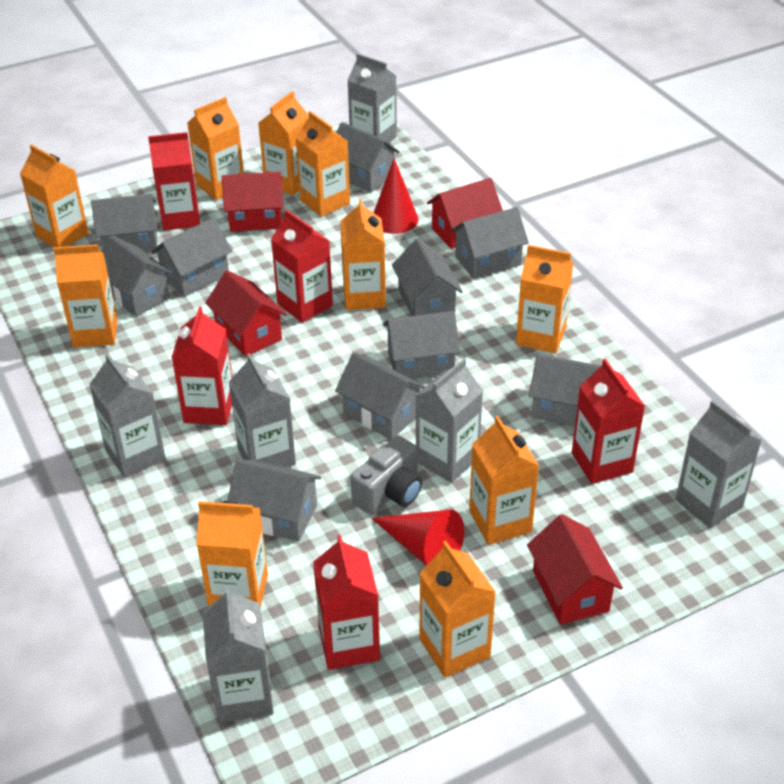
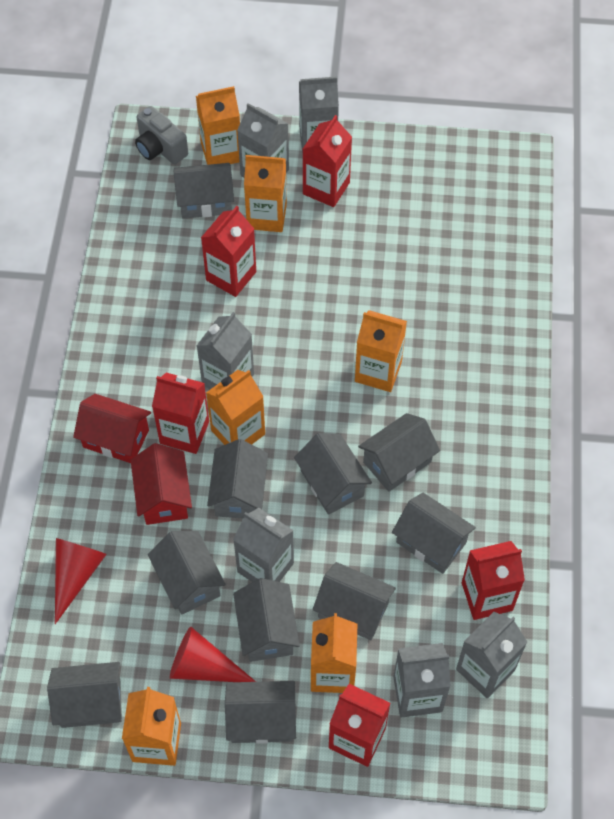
orange carton: [20,144,89,247] [54,244,117,348] [188,97,244,200] [196,501,268,608] [258,91,309,195] [295,111,350,217] [340,199,386,310] [419,541,496,678] [469,416,539,545] [516,245,573,353] = 10 -> [122,687,181,766] [196,86,240,165] [206,370,265,445] [244,155,287,232] [311,613,357,693] [355,310,407,392] = 6
red house: [205,270,287,356] [222,172,284,232] [427,178,503,249] [527,514,623,625] = 4 -> [73,394,151,463] [131,443,192,525] = 2

